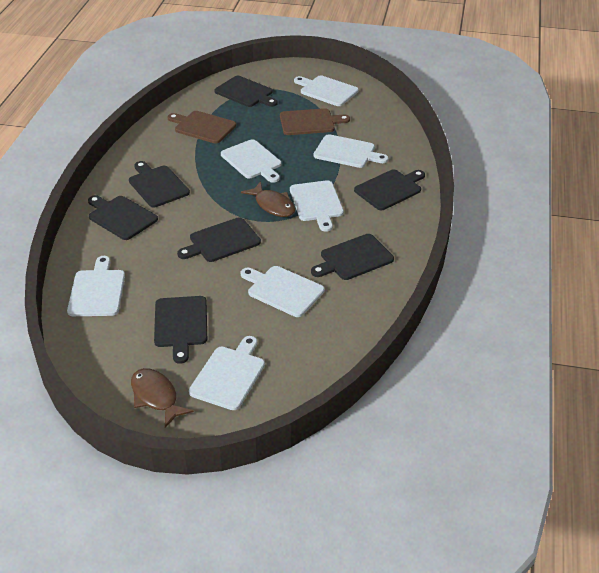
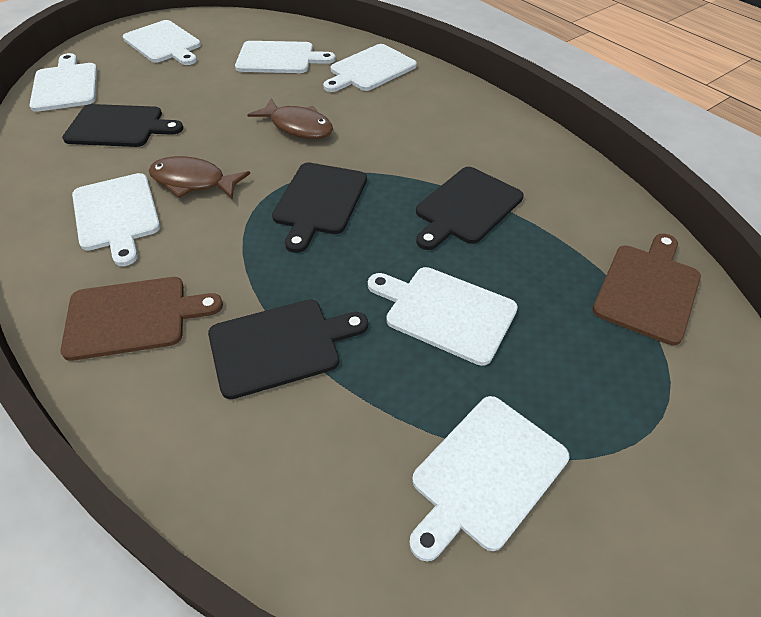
black cutting board: [88,195,158,240] [129,161,190,208] [154,296,207,364] [177,217,261,262] [215,76,278,107] [311,234,394,280] [354,169,425,210] = 7 -> [62,104,183,147] [208,299,368,399] [272,163,367,253] [416,167,524,250] = 4

